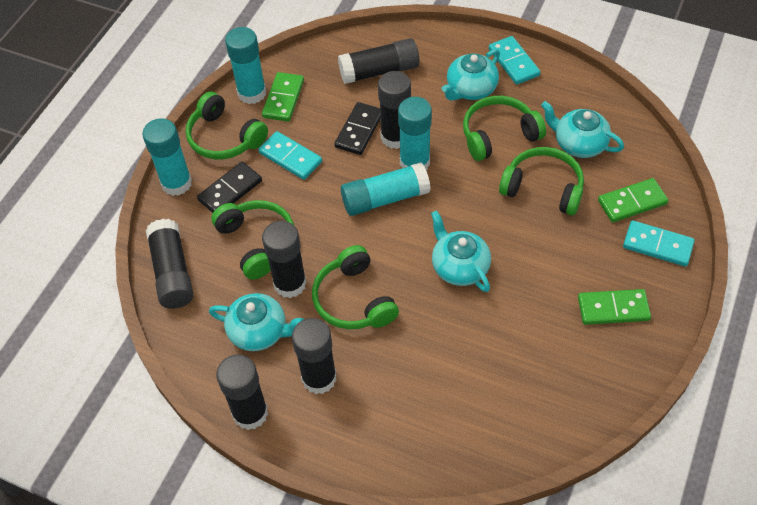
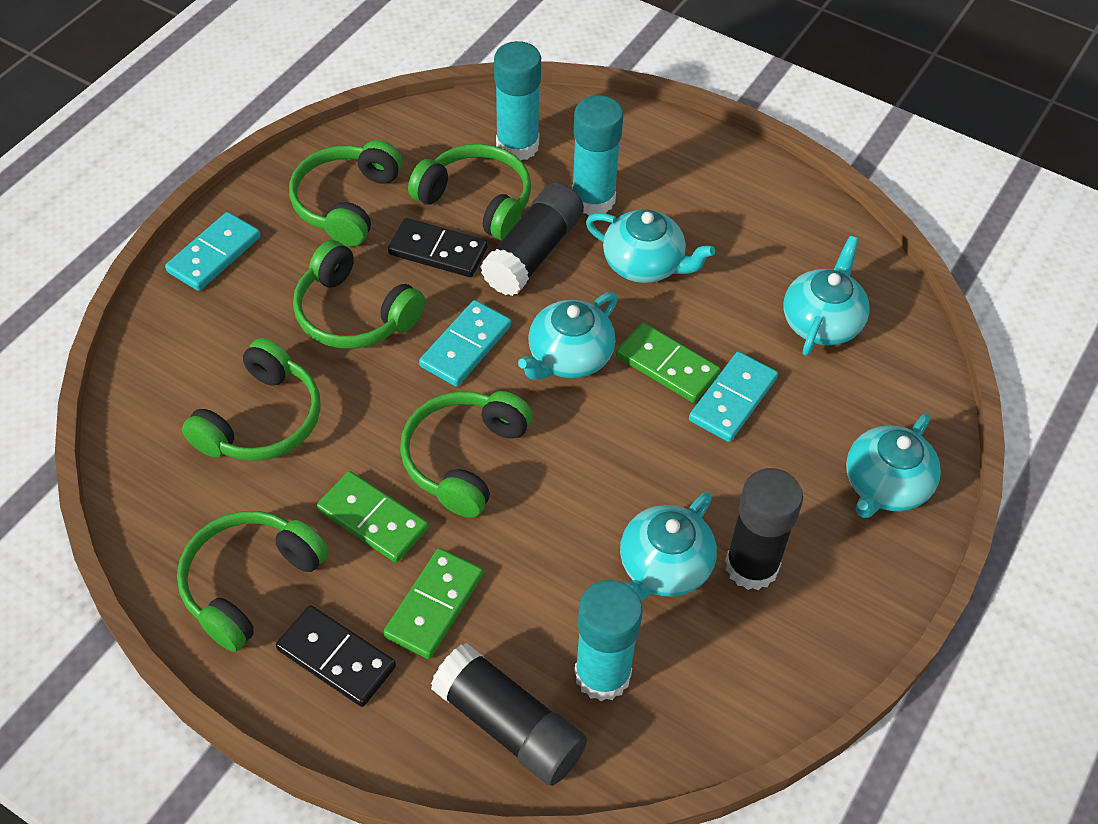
black glue stick: [146,219,194,309] [216,354,268,430] [262,221,307,298] [292,318,337,394] [338,38,420,84] [378,71,411,149] = 6 -> [431,643,587,786] [480,183,584,296] [725,468,803,590] = 3
green headphones: [185,92,268,159] [211,200,294,280] [312,245,399,329] [463,96,546,161] [499,147,584,215] = 5 -> [177,511,329,652] [182,338,321,461] [289,140,403,246] [293,240,425,349] [400,391,532,518] [408,144,531,240] = 6
turquoise glue stick: [142,118,192,196] [225,27,266,104] [341,162,431,216] [398,97,432,170] = 4 -> [494,41,541,161] [572,95,623,215] [574,580,643,701] = 3
turquoise teapot: [209,293,304,351] [431,210,491,292] [442,49,500,101] [541,101,624,158] = 4 -> [518,292,618,380] [586,210,715,283] [620,492,717,601] [784,236,870,356] [846,413,941,518] = 5

